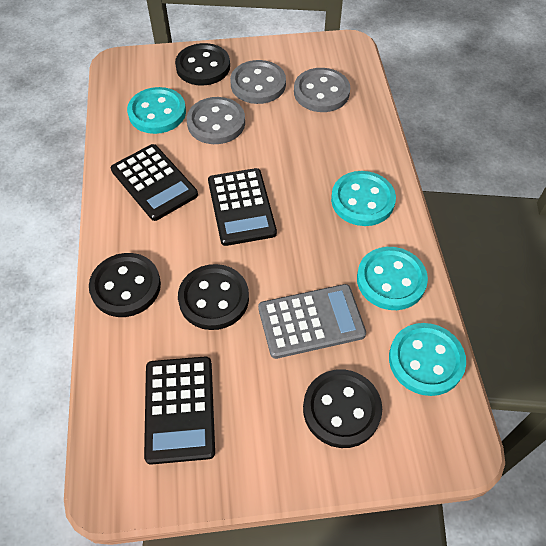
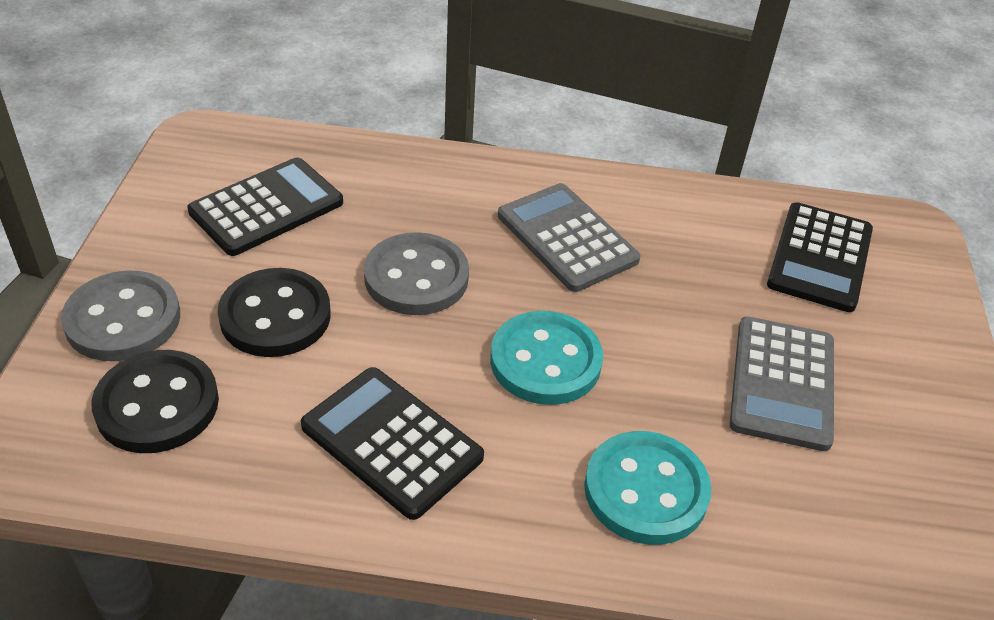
black button: [89,253,161,317] [175,43,230,86] [178,264,249,330] [303,369,382,448] = 4 -> [91,350,219,453] [218,268,331,357] = 2
grey button: [187,97,245,144] [230,60,286,104] [294,68,350,112] = 3 -> [61,270,180,361] [364,232,469,315] = 2
grey calculator: [258,284,366,359] = 1 -> [498,183,640,292] [730,317,834,451] = 2
turquoise button: [127,87,186,134] [331,171,396,226] [357,247,428,310] [389,323,466,396] = 4 -> [490,311,603,405] [584,431,711,545] = 2

